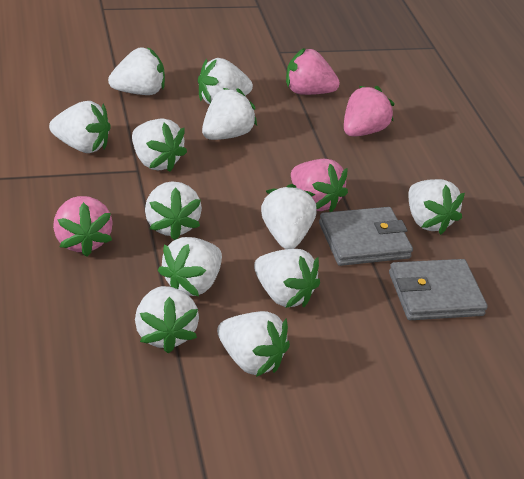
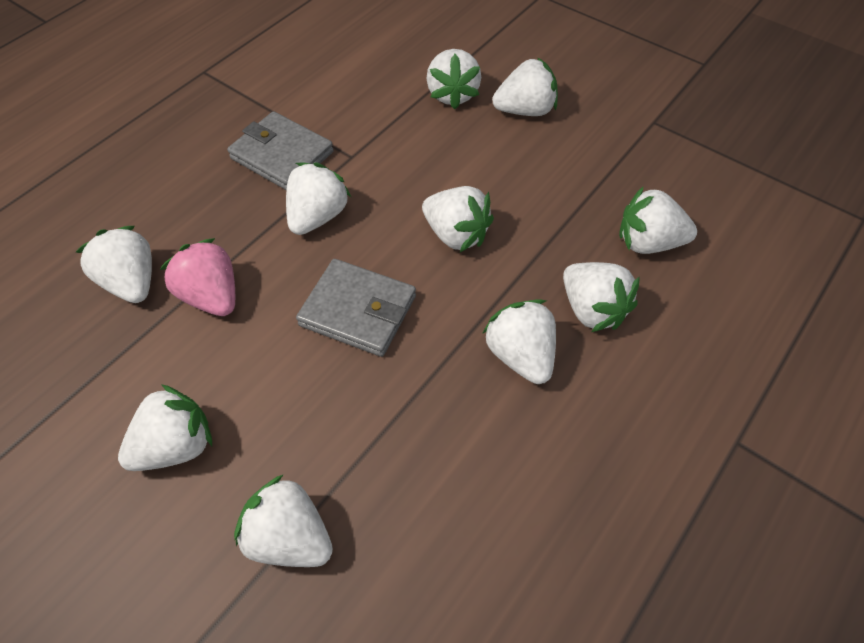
pink strawberry: [53,196,113,257] [286,48,340,95] [291,159,348,212] [344,86,395,137] = 4 -> [160,238,235,316] = 1
white strawberry: [49,101,111,153] [108,47,165,95] [132,118,187,172] [135,286,199,354] [145,181,202,240] [158,237,222,296] [198,58,253,104] [202,88,257,140] [217,311,290,377] [254,249,320,308] [261,184,316,249] [408,179,465,235] = 12 -> [76,226,152,303] [118,384,212,471] [234,475,333,567] [286,162,351,235] [422,186,494,252] [427,49,481,109] [482,299,556,384] [492,57,558,116] [563,262,640,332] [619,187,697,254] = 10

